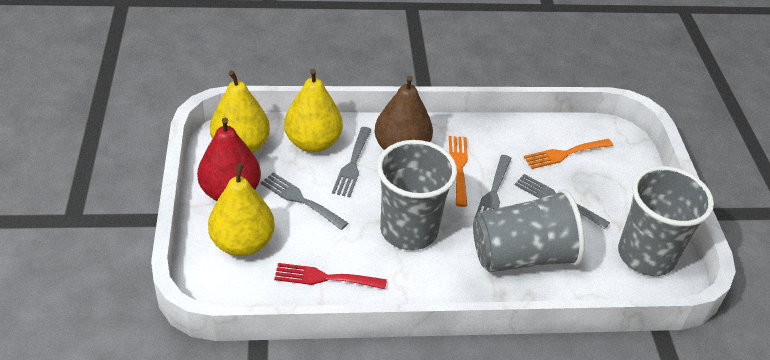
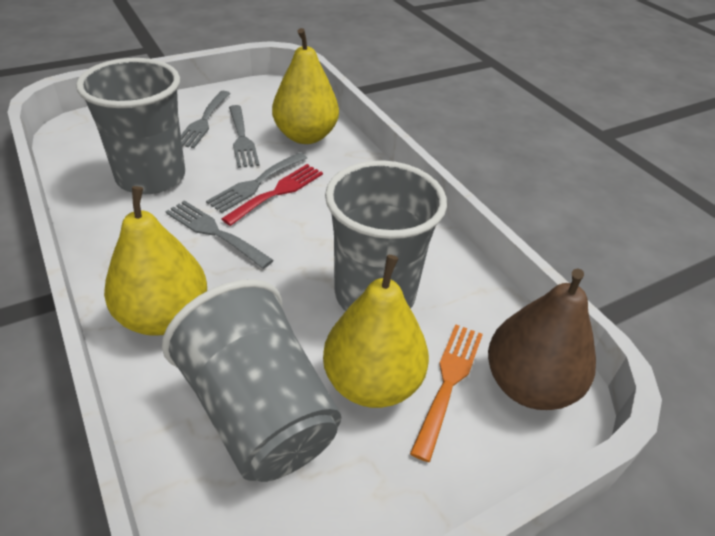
orange fork: [449,136,468,207] [524,139,613,169] = 2 -> [410,324,483,462] = 1
red pear: [197,118,261,201] = 1 -> none = 0

